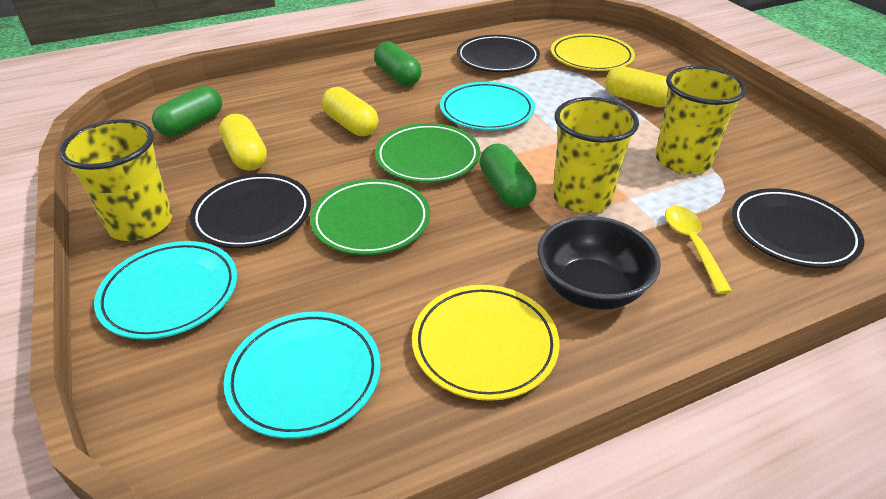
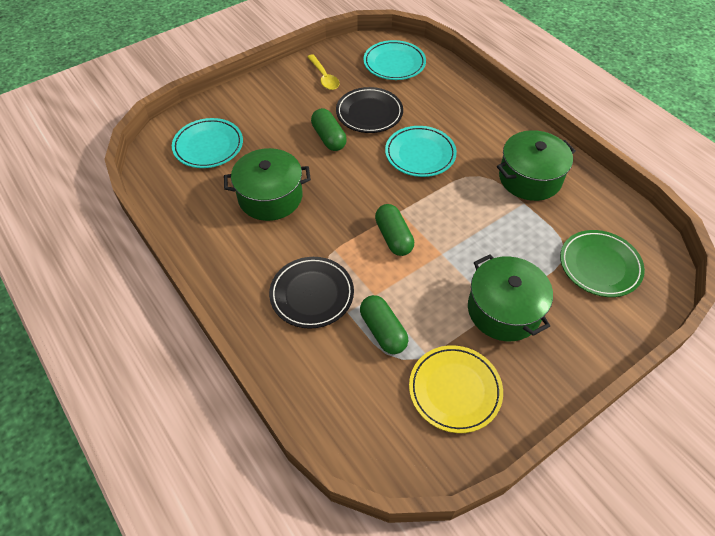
black bowl: [537,216,661,310] = 1 -> none = 0
black plate: [190,174,311,248] [457,35,540,72] [732,188,864,268] = 3 -> [269,257,354,329] [336,87,403,133] = 2
green plate: [310,179,430,255] [375,123,480,183] = 2 -> [560,230,645,297] = 1
green pot: none = 0 -> [224,148,311,221] [468,255,553,341] [497,130,576,201] = 3
yellow capsule: [219,114,267,171] [322,87,379,136] [605,66,668,107] = 3 -> none = 0
yellow cup: [59,119,172,241] [553,97,639,213] [655,66,746,174] = 3 -> none = 0
yellow plate: [412,285,560,401] [551,34,635,71] = 2 -> [409,345,503,433] = 1

